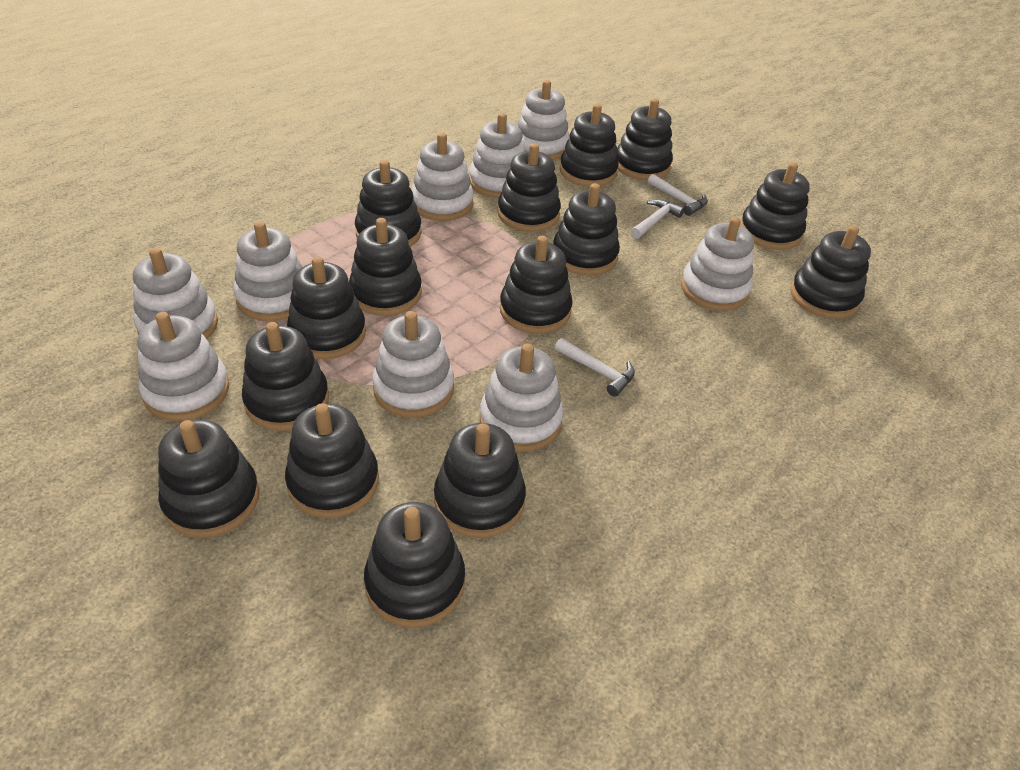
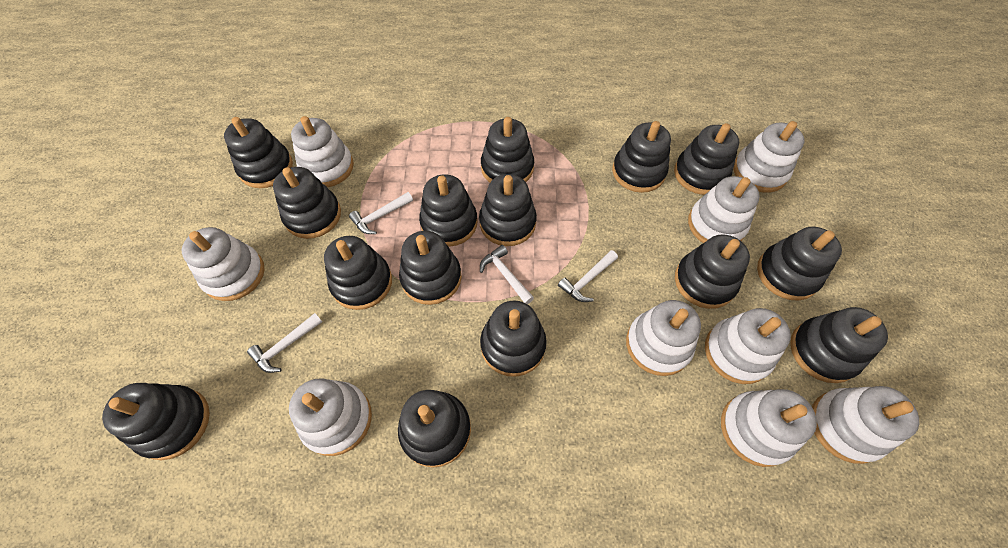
white hammer: [555,338,635,397] [631,199,685,239] [648,174,708,216] = 3 -> [247,313,322,373] [349,192,413,234] [480,245,534,304] [558,250,618,302] = 4

